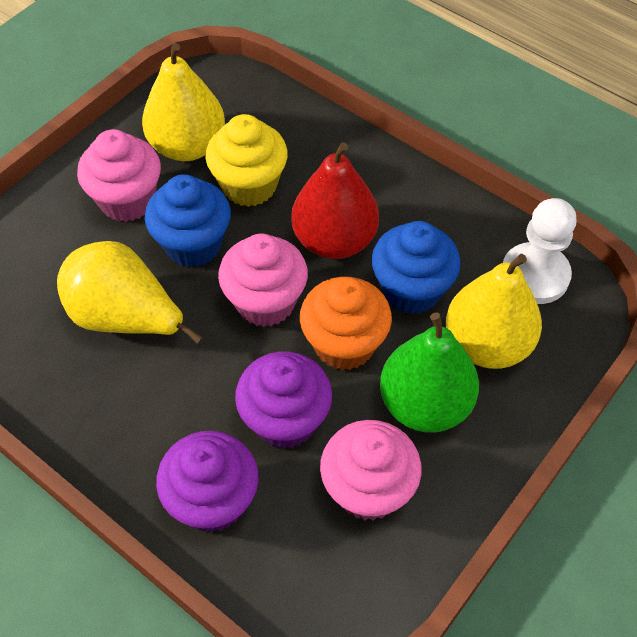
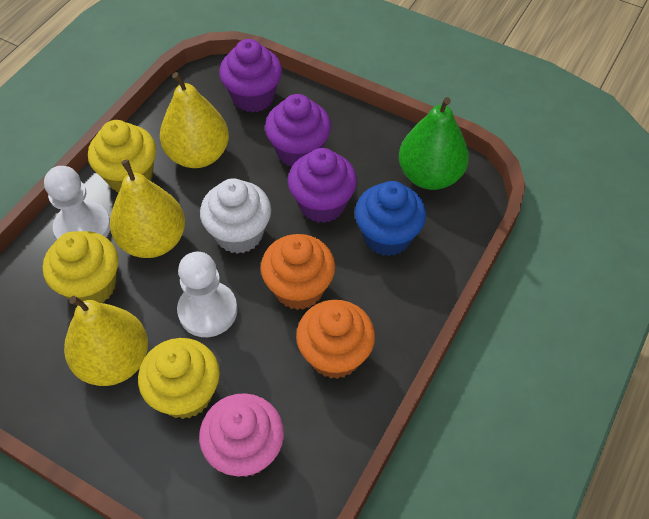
blue cupcake: [145,174,231,267] [372,221,461,314] = 2 -> [355,181,426,256] = 1
orange cupcake: [300,277,392,370] = 1 -> [261,234,335,310] [296,300,375,379] = 2
pink cupcake: [77,129,161,222] [218,234,308,327] [320,420,421,521] = 3 -> [199,393,284,477] = 1
purple cupcake: [156,431,259,532] [235,352,332,449] = 2 -> [219,39,282,112] [265,94,331,167] [288,148,357,223] = 3
red pear: [291,142,379,259] = 1 -> none = 0
white cupcake: none = 0 -> [200,178,271,254] = 1
white pawn: [503,198,577,304] = 1 -> [44,166,110,240] [177,252,238,337] = 2
yellow cupcake: [205,114,288,207] = 1 -> [43,231,118,303] [88,120,156,192] [138,338,220,419] = 3

